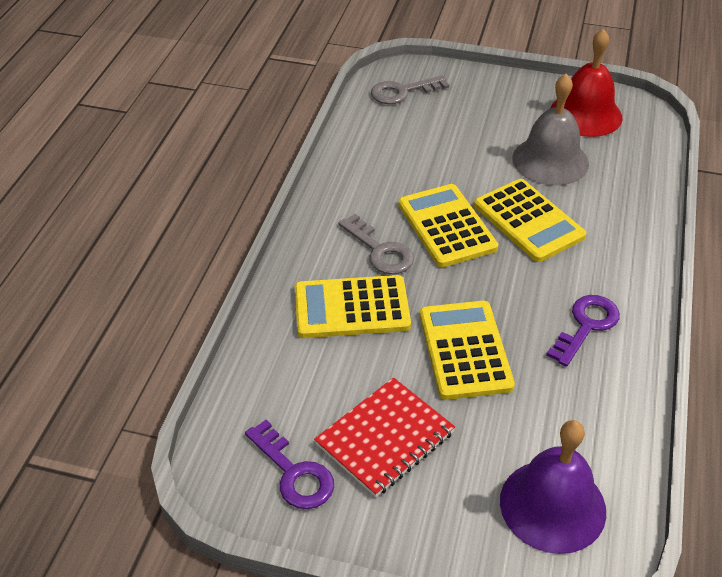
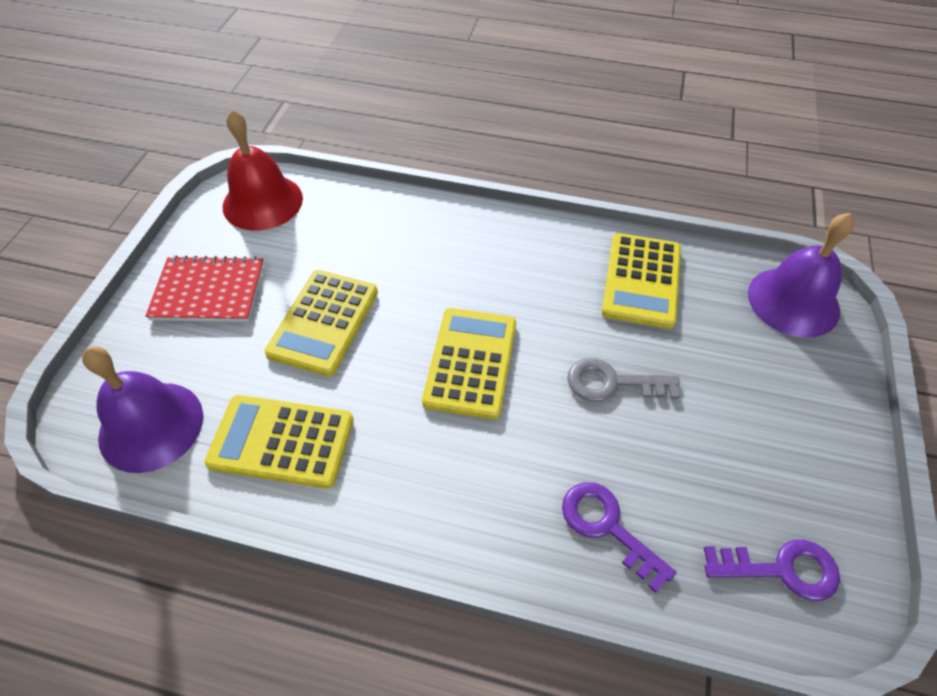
grey bell: [512,74,589,186] = 1 -> none = 0
grey key: [338,214,414,274] [371,75,449,104] = 2 -> [567,358,680,402] = 1
purple bell: [500,420,606,554] = 1 -> [82,347,203,473] [748,213,854,338] = 2

